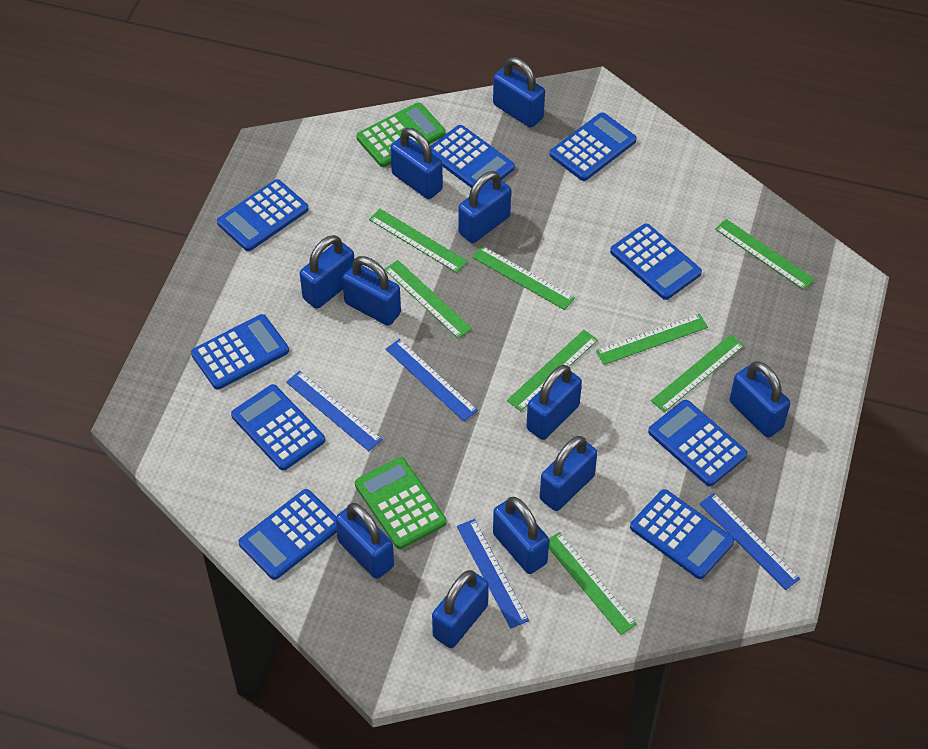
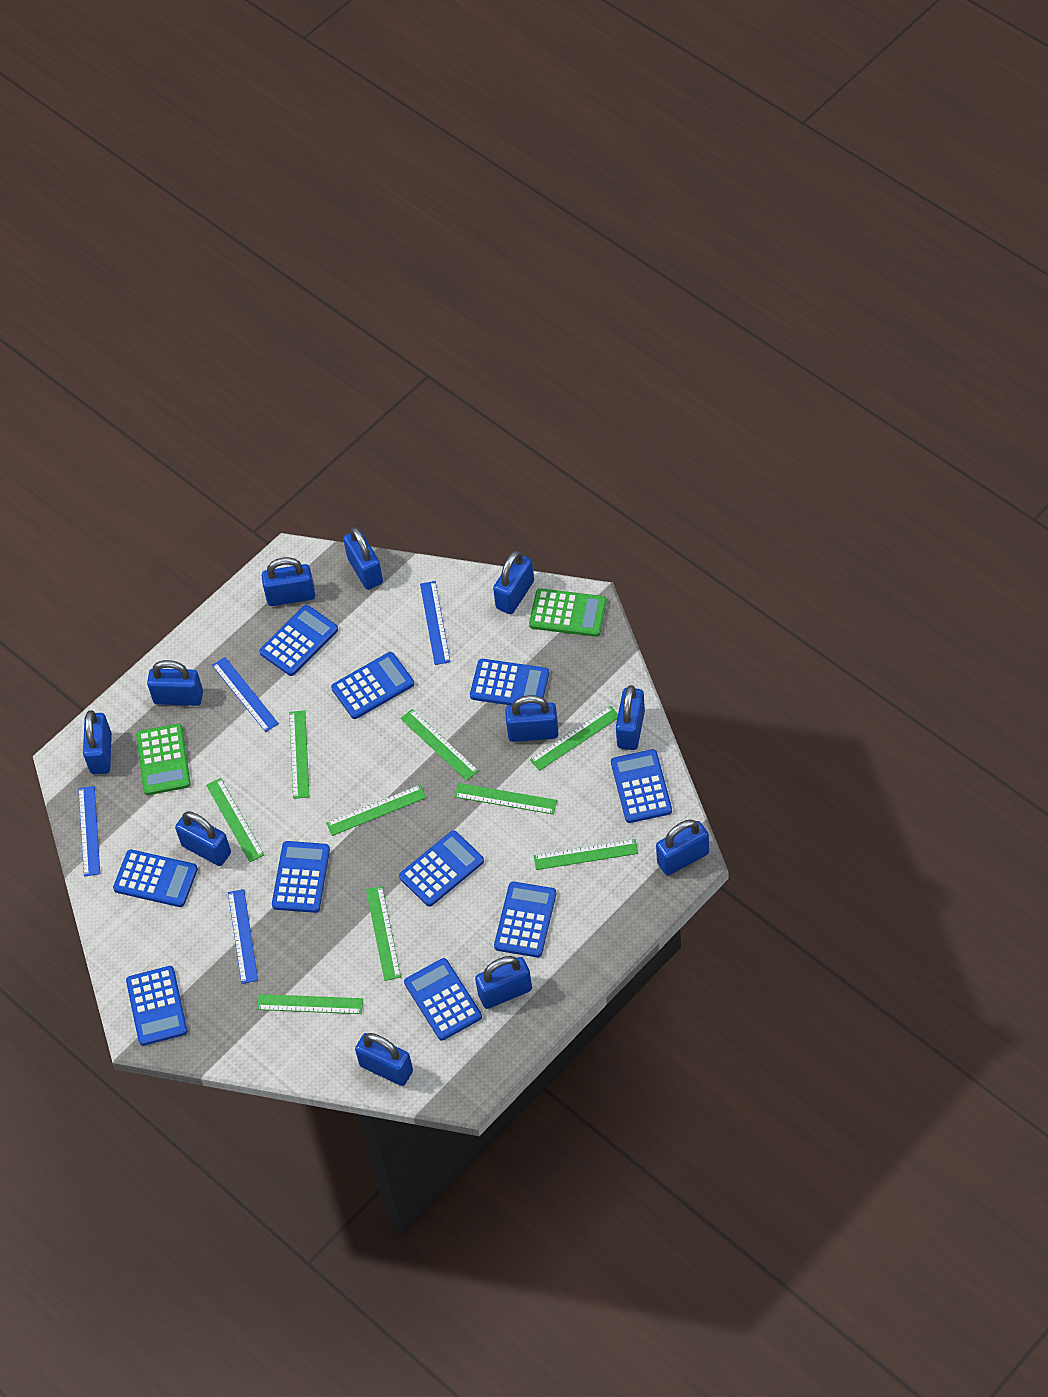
blue calculator: [191,314,289,390] [217,179,309,251] [231,384,325,471] [239,489,337,580] [430,125,515,188] [550,112,637,181] [610,224,702,300] [630,489,735,579] [648,400,747,486] = 9 -> [113,849,198,907] [126,966,187,1046] [259,605,338,676] [272,841,330,913] [331,652,414,719] [399,830,484,907] [404,958,482,1041] [470,659,549,705] [494,881,556,958] [611,749,672,823] = 10
green ruler: [369,209,468,273] [384,260,472,339] [472,245,575,310] [507,330,598,411] [549,532,637,635] [596,314,708,365] [651,335,744,412] [715,219,815,290] = 8 -> [206,778,264,862] [257,994,363,1014] [289,710,309,799] [326,785,426,836] [366,886,401,981] [400,709,479,781] [454,783,557,814] [530,706,618,771] [534,839,638,870] = 9

